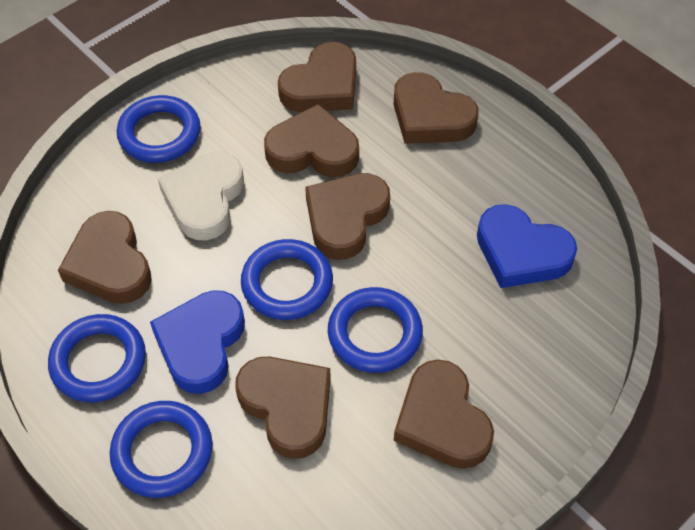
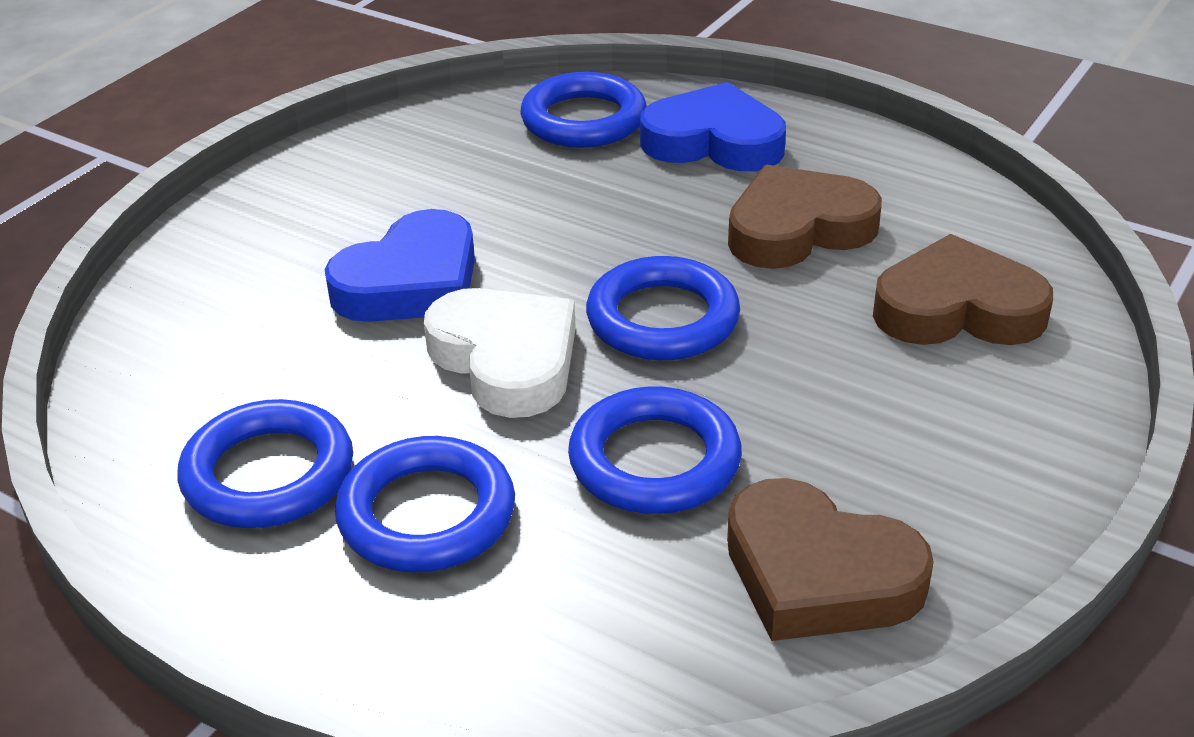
brown heart: [58,211,152,304] [235,356,331,459] [264,104,359,177] [278,42,356,112] [305,173,390,260] [393,72,479,144] [394,359,494,469] = 7 -> [727,478,934,641] [728,165,882,269] [873,234,1053,345] = 3

